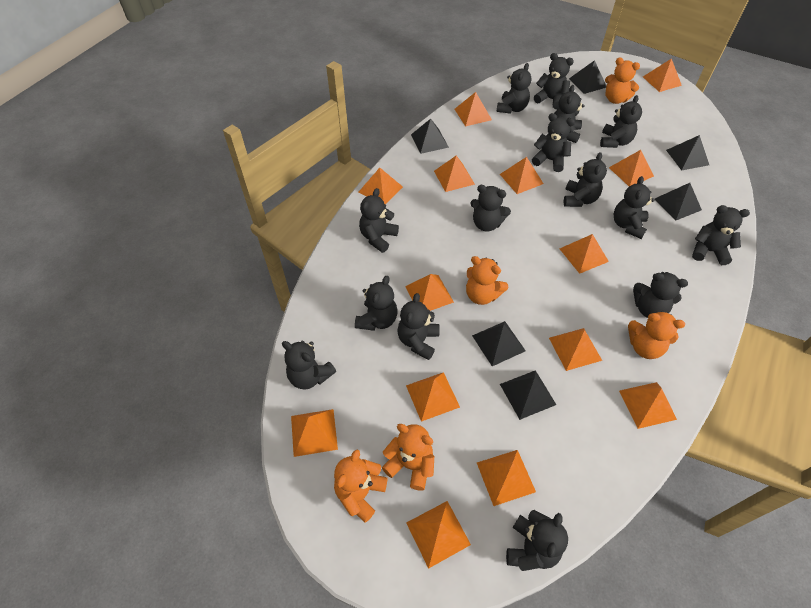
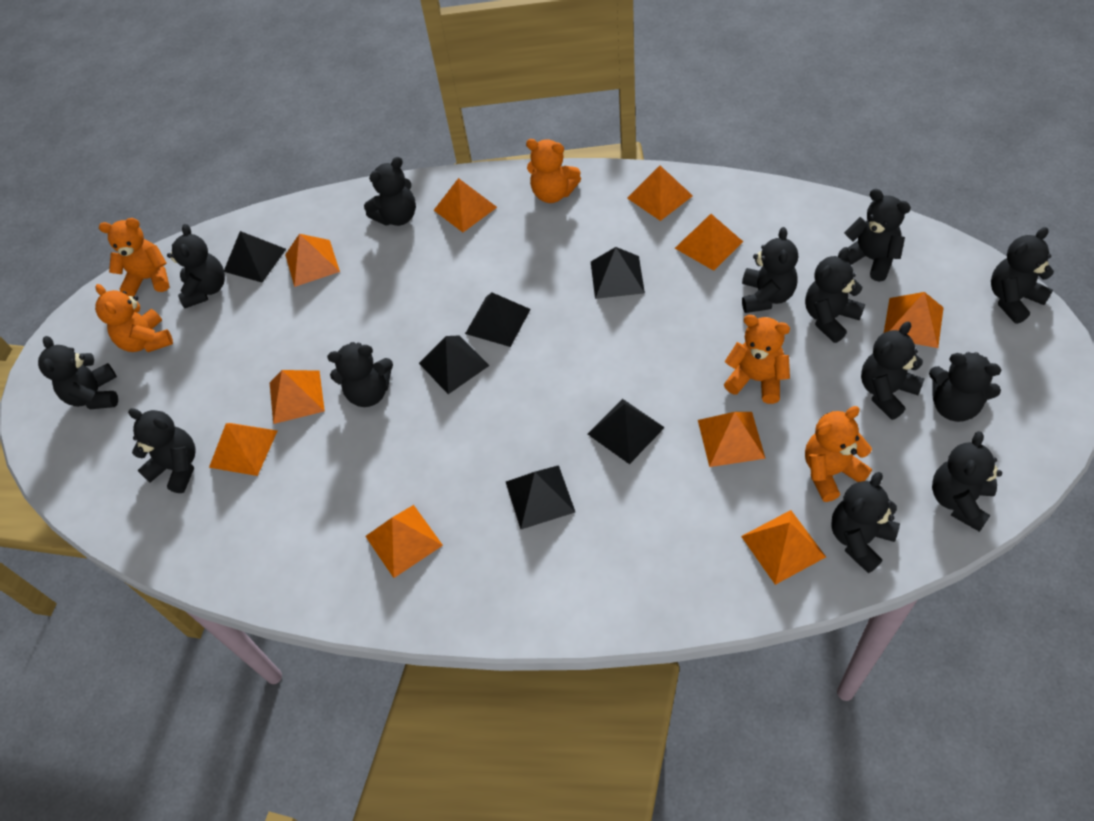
black teddy bear: [282,341,336,390] [355,275,398,331] [359,188,399,253] [397,293,439,360] [470,185,511,232] [496,63,531,114] [506,510,568,571] [532,113,575,172] [534,53,574,109] [554,85,584,143] [564,152,607,207] [600,95,642,148] [614,176,655,239] [633,272,688,318] [692,205,750,265] = 15 -> [38,336,118,409] [128,408,196,493] [167,224,225,308] [327,342,393,407] [364,157,416,226] [742,227,798,313] [805,247,865,343] [831,472,900,573] [844,189,911,282] [861,322,925,420] [929,352,1002,422] [932,431,1002,532] [991,227,1054,324] = 13
orange pyramid: [291,409,338,457] [359,168,403,204] [405,274,454,311] [406,372,460,422] [406,501,471,569] [434,155,475,192] [455,92,492,126] [477,450,536,506] [500,157,544,194] [549,328,602,371] [560,234,609,274] [609,150,654,186] [619,382,677,429] [643,58,682,92] = 14 -> [209,423,277,476] [270,370,325,424] [285,234,340,287] [365,505,443,578] [434,178,497,232] [627,166,693,221] [675,214,743,271] [698,412,766,467] [741,510,826,585] [884,292,944,348] = 10

